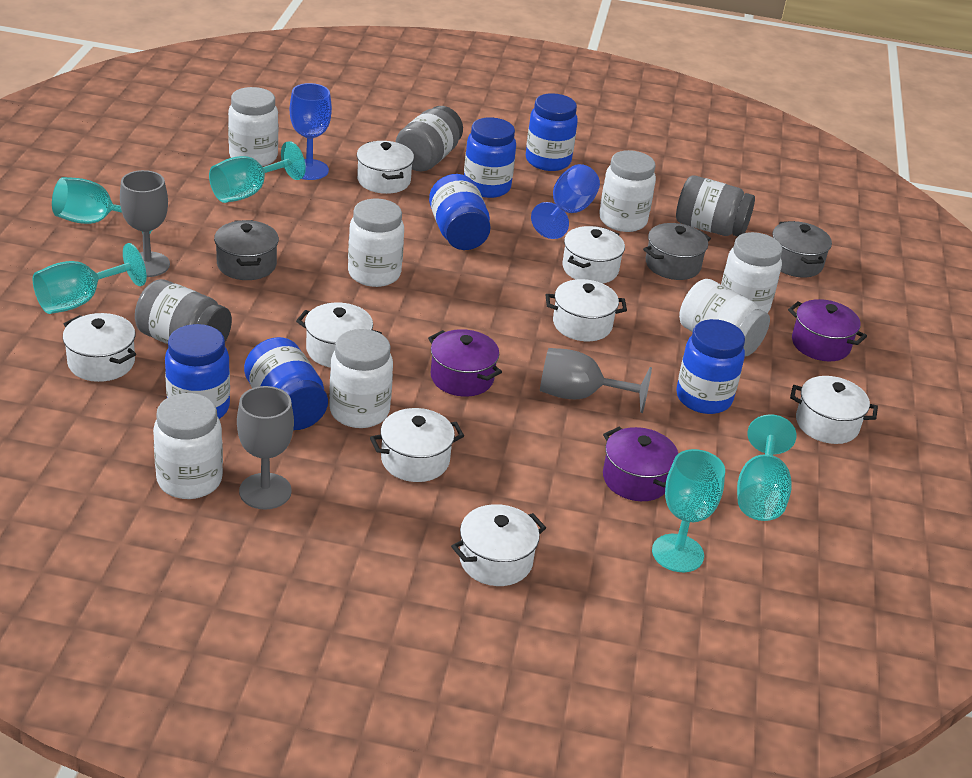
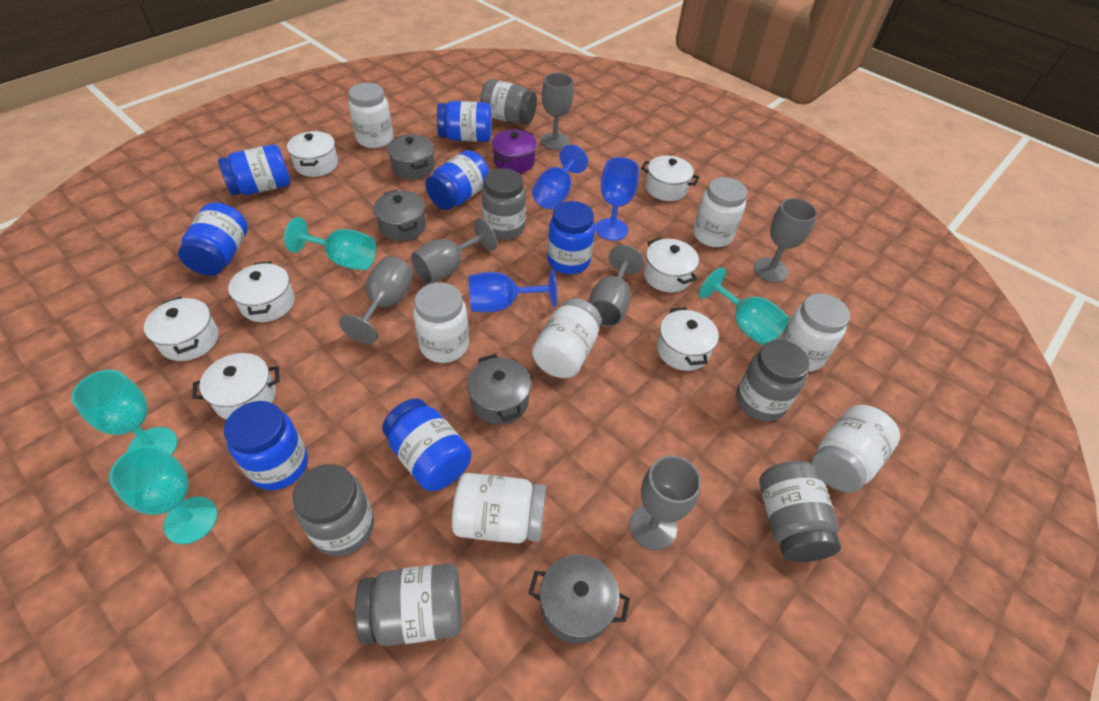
blue goblet: [290,83,332,180] [531,164,600,239] = 2 -> [469,269,557,312] [532,145,588,209] [595,157,639,241] = 3
blue jar: [165,324,230,419] [244,337,328,430] [429,174,491,250] [464,117,516,198] [526,93,578,171] [676,319,745,414] = 6 -> [178,202,248,276] [218,144,290,196] [224,401,308,490] [382,398,472,491] [425,150,489,210] [437,101,492,142] [547,201,595,274] = 7
grey goblet: [120,170,170,277] [237,386,294,510] [540,348,652,413] = 3 -> [339,256,413,344] [411,218,497,284] [541,73,574,150] [589,245,644,327] [629,455,701,550] [754,198,817,283] = 6
grey jar: [135,279,232,344] [395,106,463,171] [676,176,755,236] = 3 -> [293,464,374,556] [355,563,462,646] [480,79,537,124] [482,168,526,240] [736,340,810,421] [759,461,841,562] = 6
grey pot: [214,220,279,280] [643,223,711,280] [772,221,832,277] = 3 -> [373,190,426,241] [387,134,435,180] [467,354,531,425] [528,554,630,644] = 4
purple pot: [428,329,502,397] [603,427,678,501] [788,299,867,361] = 3 -> [492,130,537,173] = 1
turquoise goblet: [33,243,146,314] [52,177,152,234] [209,141,306,203] [652,449,725,572] [737,414,796,521] = 5 -> [71,370,178,455] [109,445,217,544] [284,217,376,270] [699,267,790,345] = 4
white pot: [63,313,136,382] [296,303,382,368] [357,141,414,194] [370,408,464,482] [451,504,546,586] [546,279,627,341] [562,226,625,284] [790,376,878,444] = 8 -> [144,296,219,361] [192,353,279,420] [228,261,295,322] [287,131,338,177] [641,156,699,201] [644,238,699,292] [657,307,719,371] = 7

